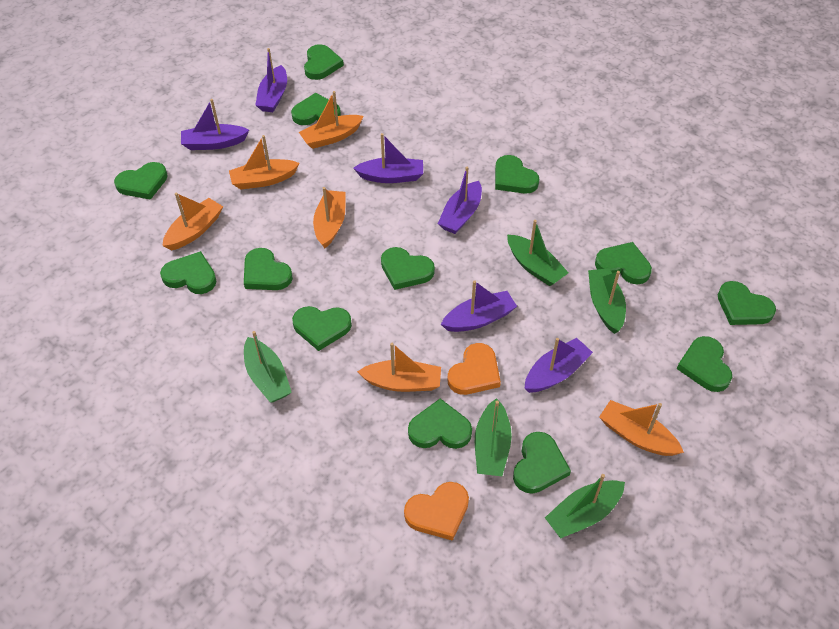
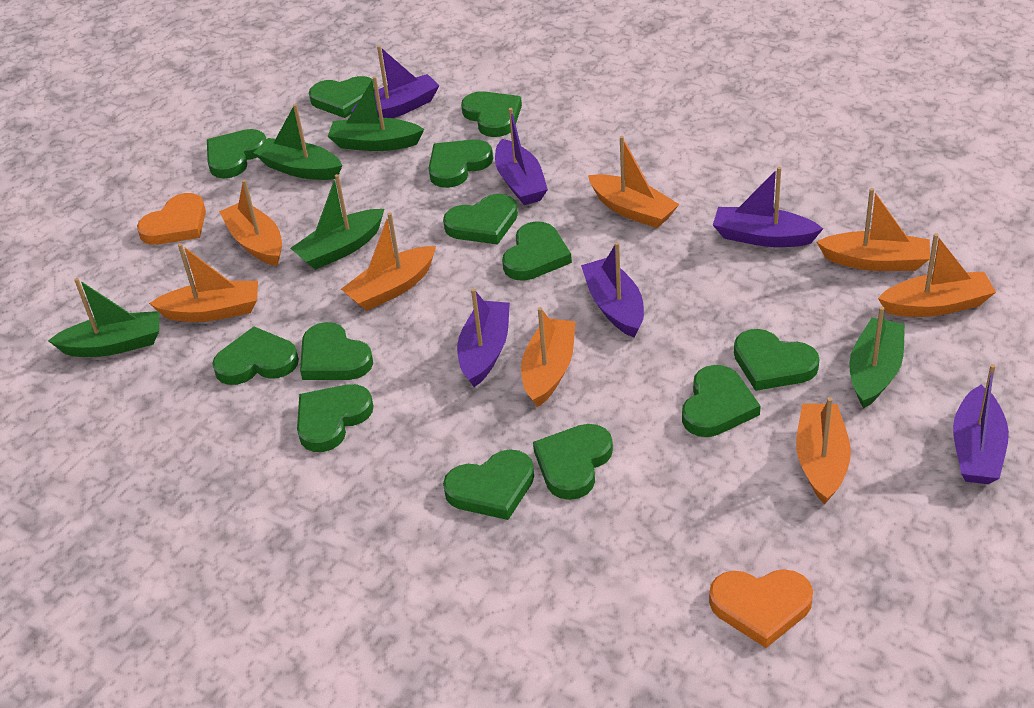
orange boat: [163,193,223,250] [229,135,300,189] [299,91,364,149] [313,187,345,248] [357,343,441,392] [599,400,684,456] = 6 -> [149,243,258,322] [219,180,282,266] [341,213,436,311] [521,307,575,407] [588,136,679,228] [796,397,851,504] [817,188,930,271] [878,233,996,317] = 8

